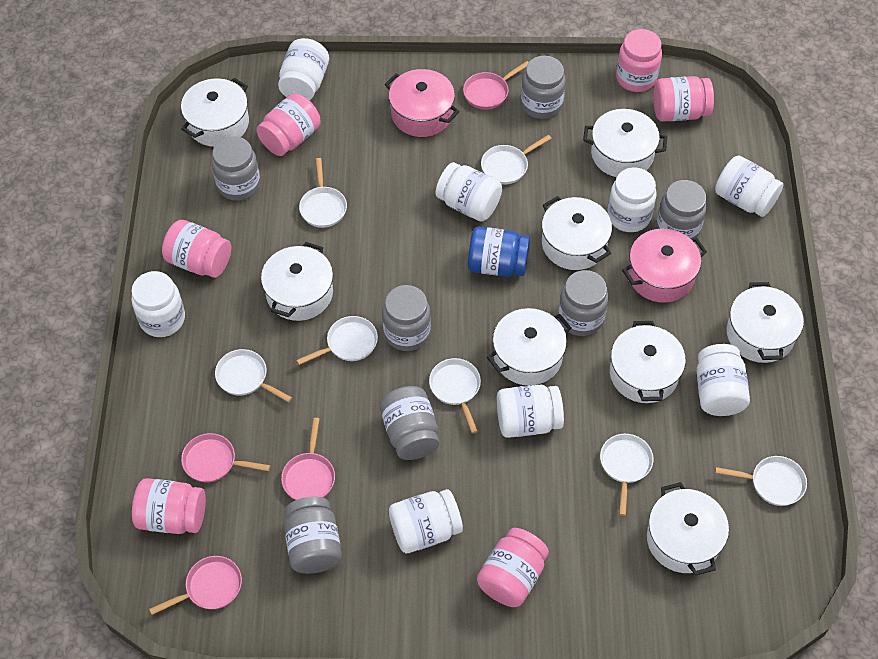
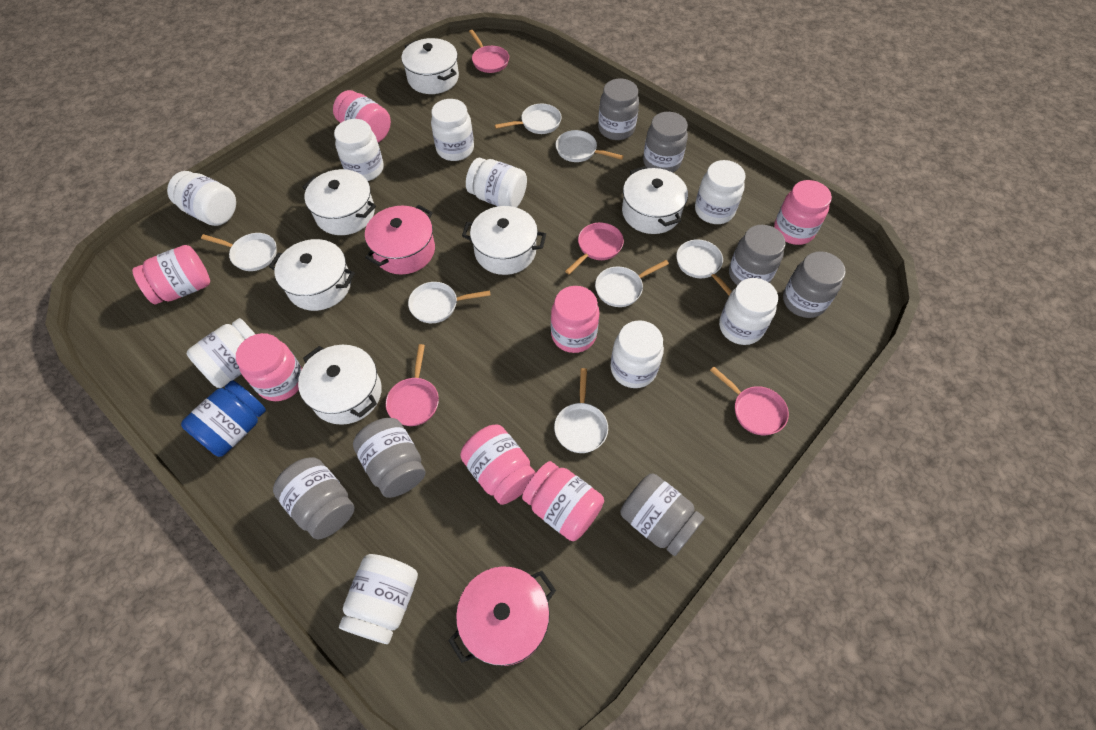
pink jar: [132,478,206,534] [162,220,231,278] [257,93,321,156] [477,528,549,607] [616,29,662,92] [653,76,714,122] = 6 -> [132,245,210,304] [236,333,302,401] [333,90,391,143] [460,425,536,505] [522,461,604,541] [551,286,600,353] [774,180,832,245] = 7
white jar: [131,271,185,337] [278,38,329,100] [389,489,463,553] [436,162,502,222] [497,385,564,438] [607,168,657,232] [696,344,750,416] [715,155,784,217] = 8 -> [167,171,236,226] [187,318,255,388] [334,119,384,181] [339,554,418,644] [431,99,474,161] [466,158,527,207] [610,320,664,388] [695,160,746,224] [719,278,778,345] = 9
white pot: [181,78,249,147] [261,242,333,321] [487,308,571,385] [542,196,612,270] [583,109,667,177] [610,321,686,403] [647,482,729,576] [727,282,804,363] = 8 -> [269,239,355,311] [298,345,382,425] [302,169,376,235] [401,38,459,94] [462,206,546,275] [622,166,688,234] = 6

